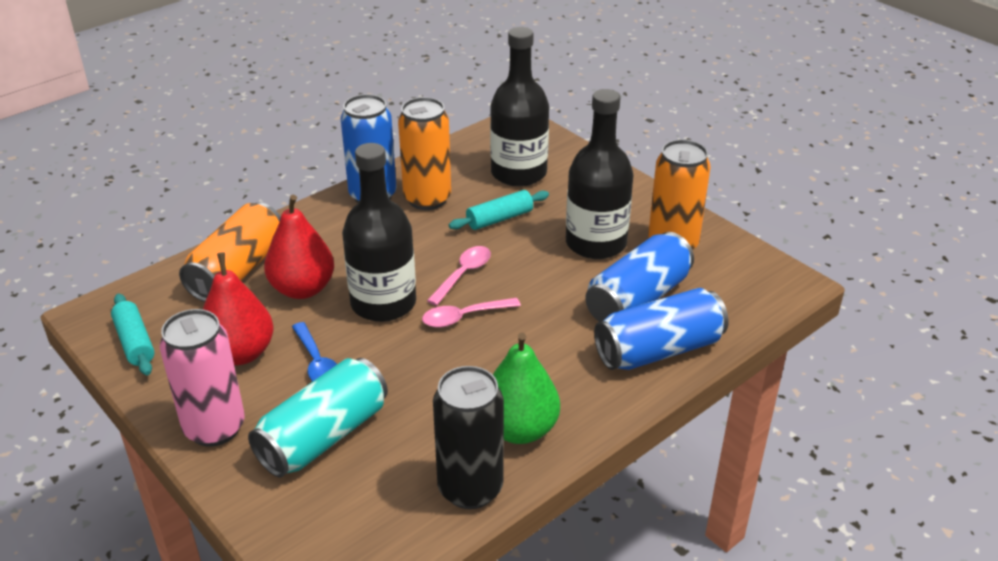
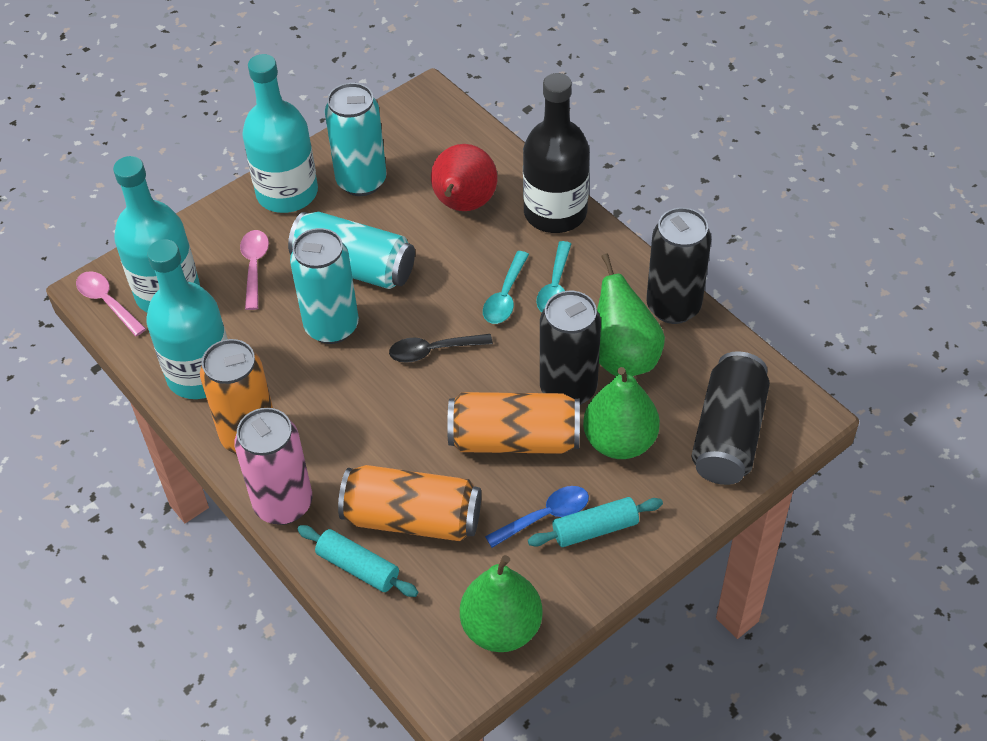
black bottle: [342,143,416,322] [490,27,549,187] [566,89,633,259] = 3 -> [523,73,590,233] = 1
black can: [433,366,504,509] = 1 -> [540,291,601,405] [646,208,711,324] [691,351,770,485] = 3
black spoon: none = 0 -> [389,334,493,363] = 1
blue can: [341,94,396,203] [585,232,694,322] [594,288,728,370] = 3 -> none = 0
green pear: [493,332,560,444] = 1 -> [460,555,542,652] [583,367,660,459] [597,253,665,376] = 3
red pear: [203,252,274,365] [264,195,334,299] = 2 -> [431,144,497,211] = 1
turquoise bottle: none = 0 -> [113,156,200,312] [147,239,228,399] [242,54,318,213] = 3
turquoise can: [248,358,388,477] = 1 -> [288,212,415,289] [290,228,359,344] [325,83,387,196] = 3
turquoise spoon: none = 0 -> [483,251,529,324] [536,241,571,312] = 2

